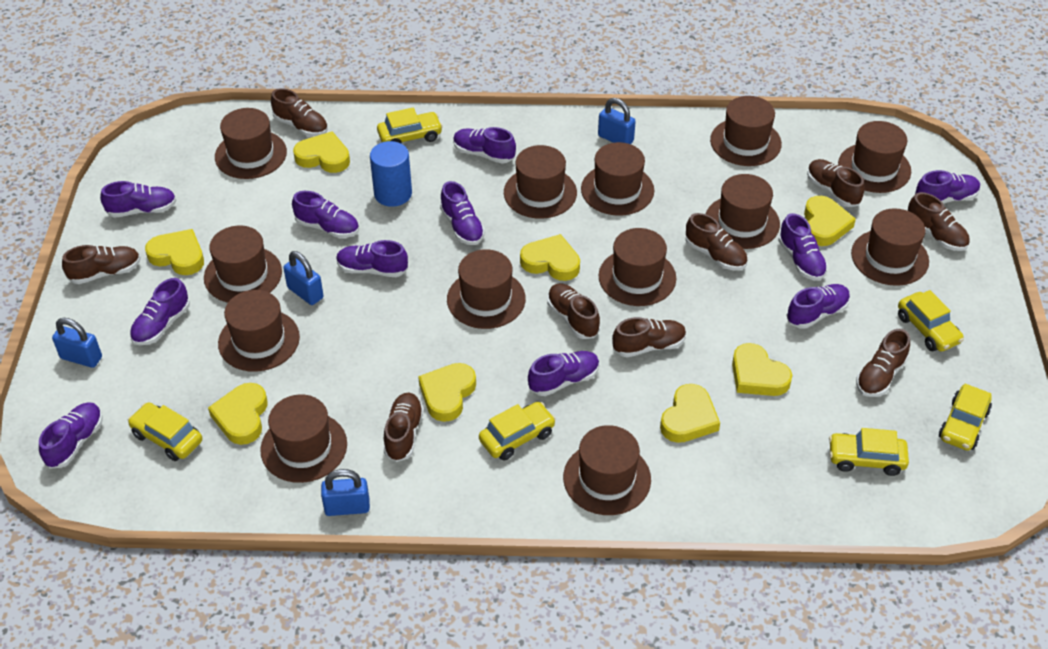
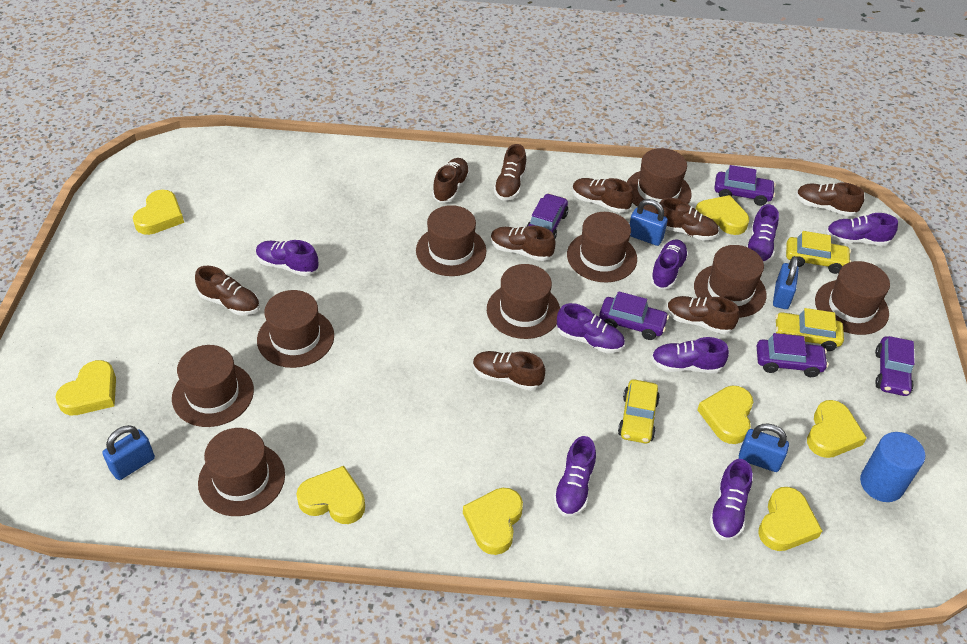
brown hat: [204,226,282,303] [215,108,287,179] [218,290,300,372] [260,395,347,483] [447,249,526,329] [504,145,577,219] [563,425,651,515] [581,142,654,216] [599,228,676,306] [706,174,780,249] [710,96,782,166] [838,121,911,193] [851,208,929,286] = 13 -> [172,345,254,427] [198,428,285,516] [257,290,334,368] [416,205,486,276] [487,264,560,339] [567,212,637,283] [627,148,692,213] [694,245,767,318] [815,261,890,335] = 9
purple car: none = 0 -> [526,193,568,239] [599,291,669,340] [715,165,776,206] [757,333,829,377] [875,336,915,396] = 5
purple shoe: [39,402,103,469] [100,181,177,218] [130,278,190,345] [292,191,359,238] [336,240,408,277] [440,181,485,245] [453,127,516,163] [528,351,600,396] [778,213,828,280] [786,284,850,329] [915,170,980,204] = 11 -> [256,240,318,276] [553,436,596,517] [557,303,625,353] [650,239,689,289] [651,337,729,373] [709,459,752,540] [747,204,779,264] [826,213,898,246] = 8
yellow car: [128,402,202,461] [377,108,443,144] [479,402,556,461] [829,428,909,476] [898,290,964,352] [939,384,992,451] = 6 -> [618,379,660,444] [775,308,844,351] [786,231,852,274] = 3

